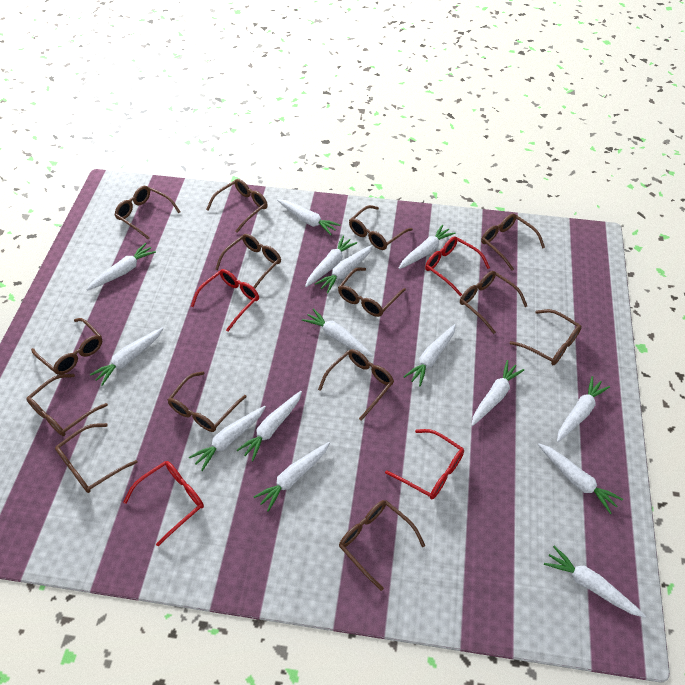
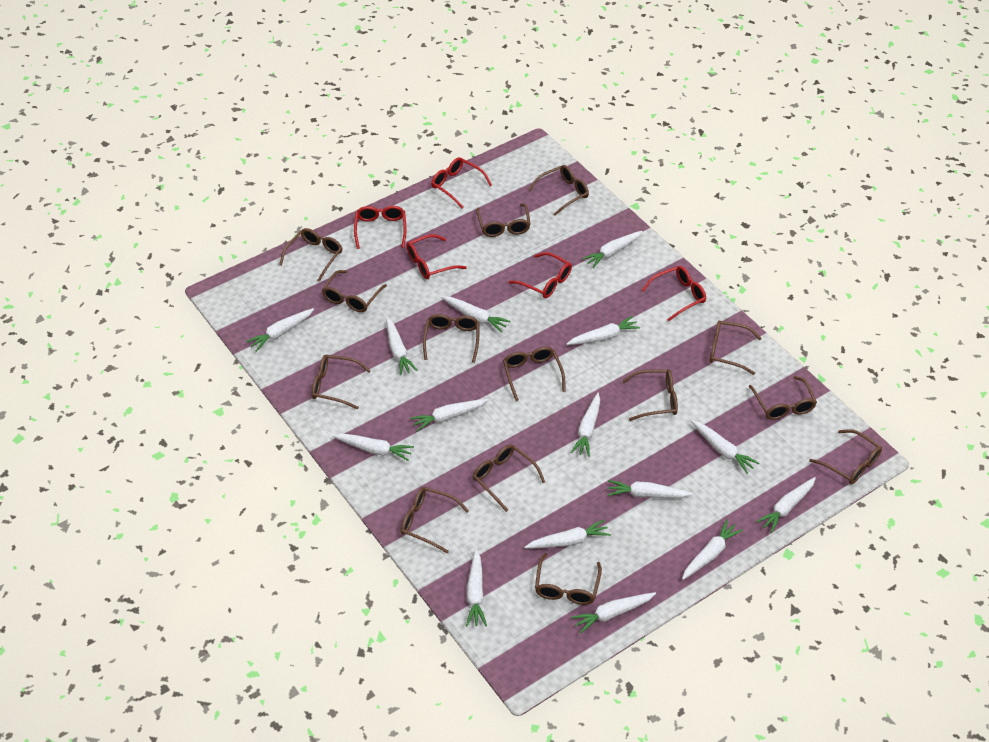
red glasses: [123,461,204,546] [191,269,259,331] [385,429,464,499] [425,236,490,296] = 4 -> [354,206,407,249] [407,234,467,279] [431,157,492,209] [508,252,572,298] [642,266,706,321] = 5

